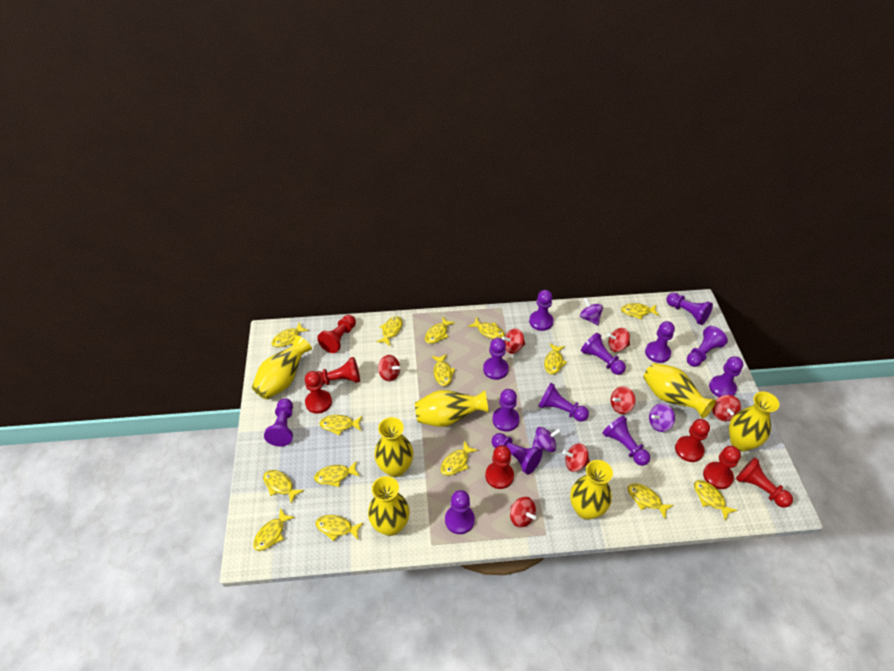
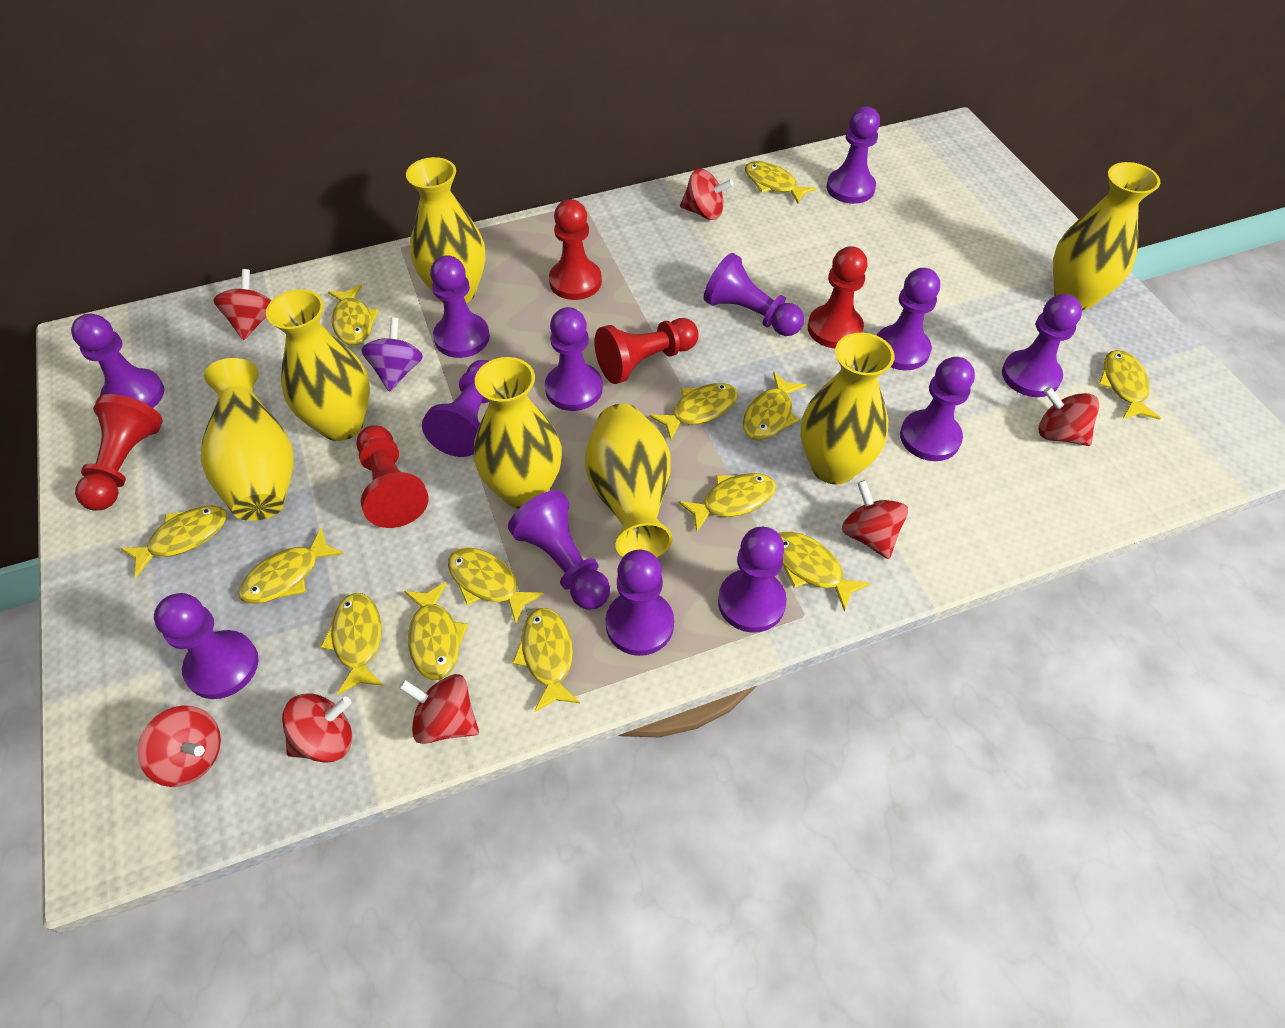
purple spinning top: [532,427,561,452] [580,297,603,325] [649,403,675,432] = 3 -> [361,318,423,392] = 1
red pawn: [305,371,332,414] [317,315,356,353] [317,357,360,386] [485,445,514,489] [675,419,710,462] [703,446,741,489] [736,457,793,508] = 7 -> [75,394,163,511] [356,425,428,528] [549,199,602,300] [594,318,699,384] [808,246,868,348] = 5
yellow fish: [253,508,295,551] [263,470,304,504] [272,322,309,347] [314,461,360,487] [315,515,364,541] [319,415,363,435] [376,316,402,347] [425,316,455,344] [431,354,455,386] [441,440,478,476] [468,317,505,339] [544,343,567,374] [621,303,659,320] [627,483,674,518] [694,480,738,520] = 15 -> [121,505,227,578] [238,527,344,604] [321,593,384,695] [328,284,379,345] [404,582,468,680] [448,548,544,624] [512,608,580,712] [650,383,738,441] [678,473,776,533] [743,372,807,441] [745,161,816,204] [779,531,870,612] [1099,350,1161,420] = 13

